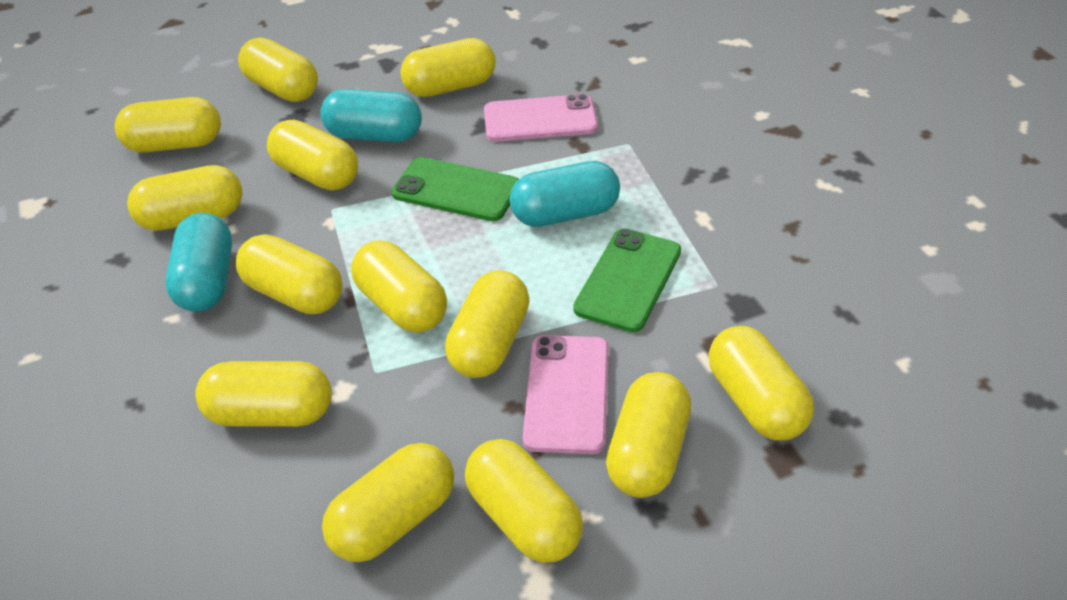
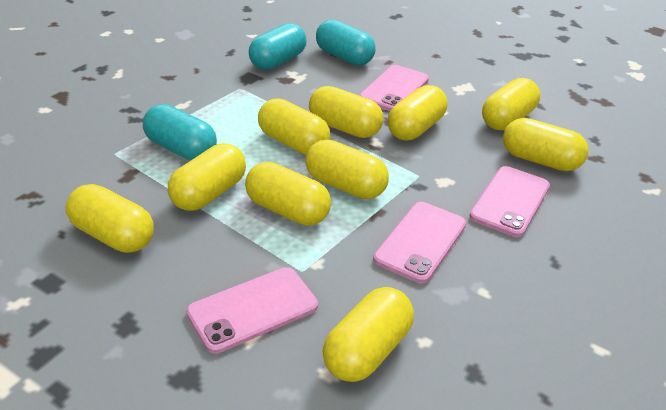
green phone: [392,157,519,221] [573,229,681,332] = 2 -> none = 0
pink phone: [484,94,598,142] [523,335,609,454] = 2 -> [186,267,318,354] [359,65,429,111] [373,202,466,283] [470,166,550,237] = 4
yellow capsule: [115,97,221,153] [127,165,243,231] [195,361,332,427] [236,234,343,314] [238,38,318,102] [267,120,358,191] [322,443,454,562] [351,240,447,333] [400,38,496,97] [445,270,530,378] [465,439,583,563] [606,372,691,498] [709,326,814,440] = 13 -> [66,184,154,253] [168,143,246,211] [245,162,331,226] [258,98,330,155] [305,140,389,199] [309,86,383,138] [323,287,414,382] [387,85,447,140] [482,78,540,130] [503,118,589,171] = 10

